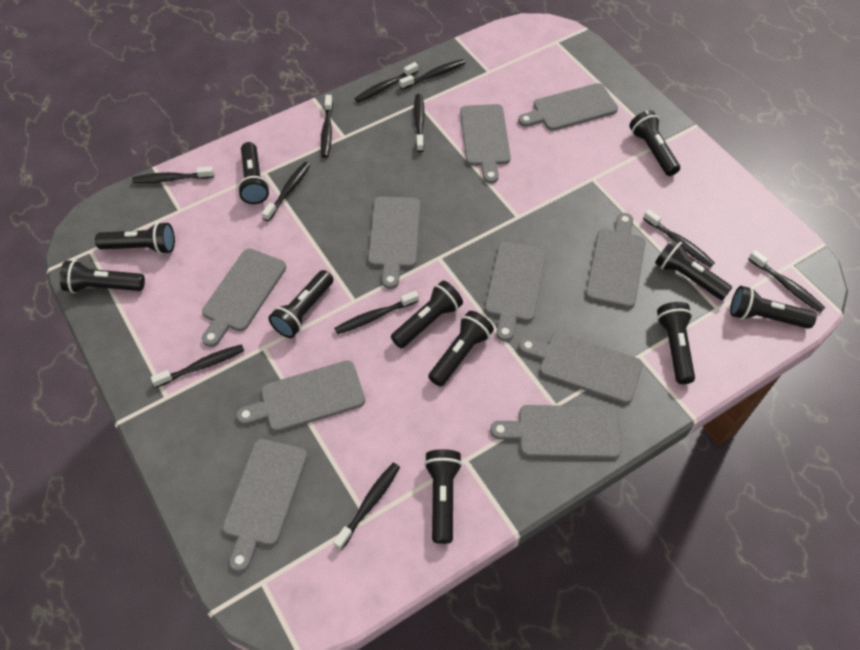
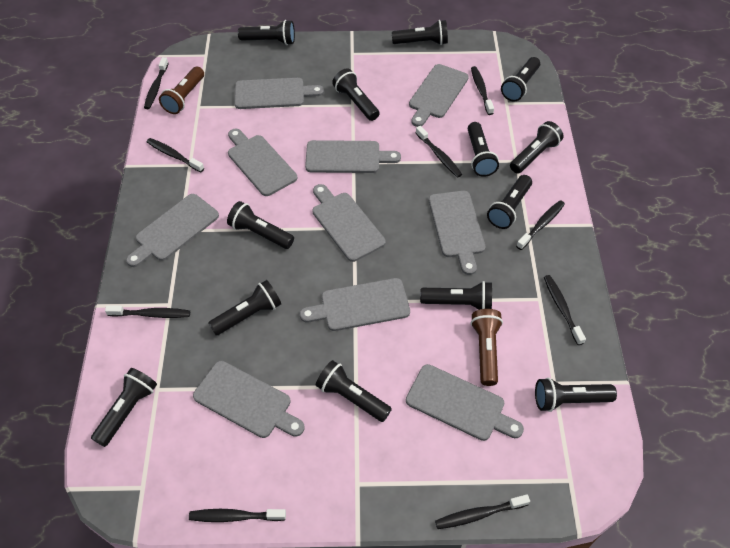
black flashlight: [60,260,145,293] [95,222,175,254] [238,142,269,204] [269,270,333,338] [391,281,463,348] [424,449,462,544] [428,311,494,387] [629,110,680,176] [655,238,732,300] [657,302,695,384] [730,286,817,329] = 11 -> [91,368,157,447] [208,280,281,335] [227,201,294,249] [238,20,295,45] [316,360,392,422] [332,68,380,121] [392,20,448,45] [420,281,492,310] [468,122,499,177] [487,175,532,229] [501,57,540,102] [510,121,564,174] [535,378,617,412] = 13
black toothbrush: [132,167,214,183] [151,344,244,388] [262,162,310,222] [321,95,333,158] [333,463,400,550] [334,291,419,334] [355,62,418,103] [399,59,466,90] [414,94,425,152] [643,209,715,267] [748,250,825,313] = 11 -> [105,305,190,318] [144,57,169,109] [147,138,204,173] [189,509,286,522] [416,126,462,178] [435,494,530,529] [471,66,494,115] [516,200,565,250] [544,275,586,345] = 9
brown flashlight: none = 0 -> [159,67,204,114] [471,309,503,386] = 2

